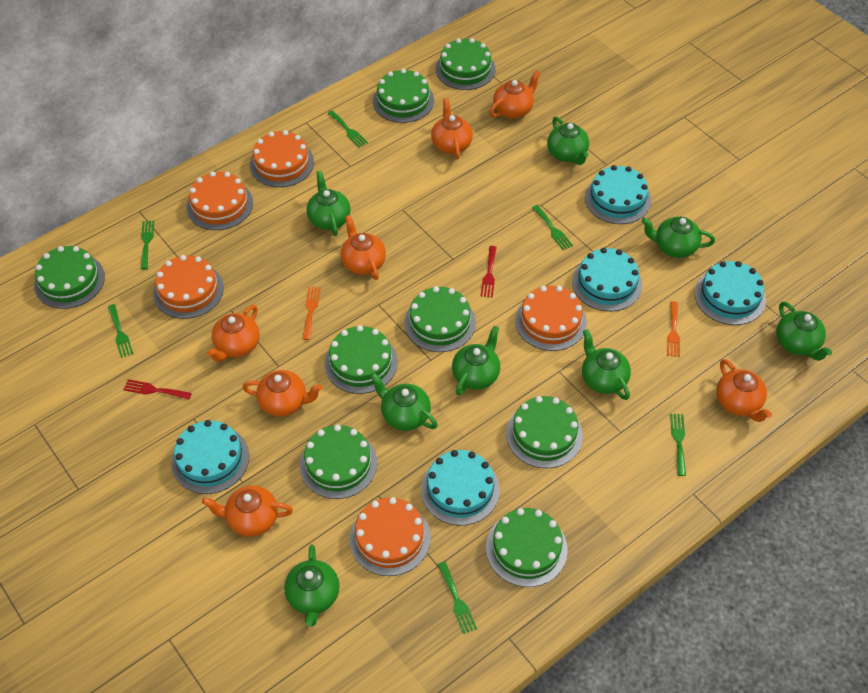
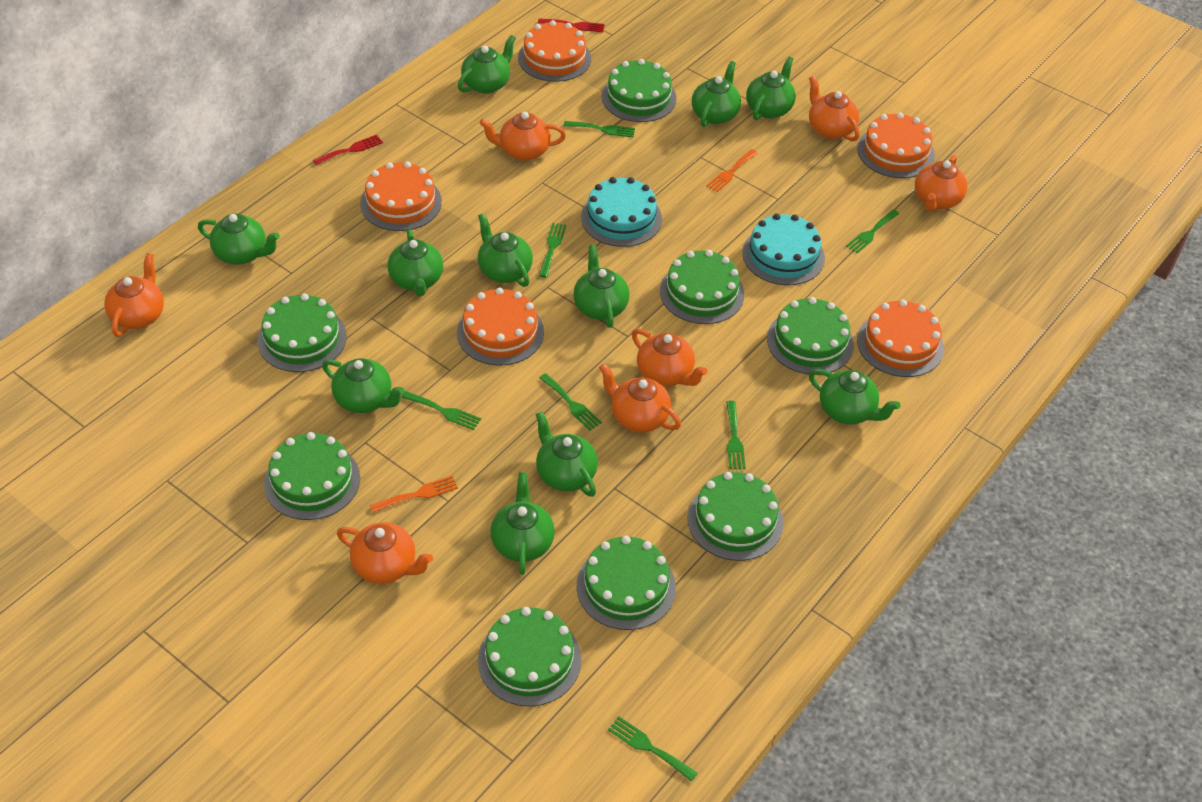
green fork: [108,304,133,358] [141,221,154,269] [327,110,368,147] [437,561,477,634] [532,205,573,250] [670,414,686,476] = 6 -> [401,391,481,430] [539,223,566,278] [539,373,602,431] [564,121,635,138] [608,716,698,782] [726,401,746,469] [846,209,899,253] = 7
green teapot: [284,545,339,627] [307,171,350,236] [370,373,438,431] [452,326,500,395] [547,117,589,165] [582,329,631,400] [641,217,715,258] [776,302,832,361] = 8 -> [198,214,280,265] [322,358,405,413] [388,230,443,296] [458,35,516,94] [478,213,533,287] [490,473,555,575] [535,411,598,497] [573,245,630,328] [692,61,741,127] [746,57,796,120] [809,369,900,424] = 11
turquoise cake: [171,420,249,494] [421,450,500,525] [572,248,642,311] [585,165,651,224] [695,261,766,325] = 5 -> [581,177,662,247] [742,213,825,285] = 2

